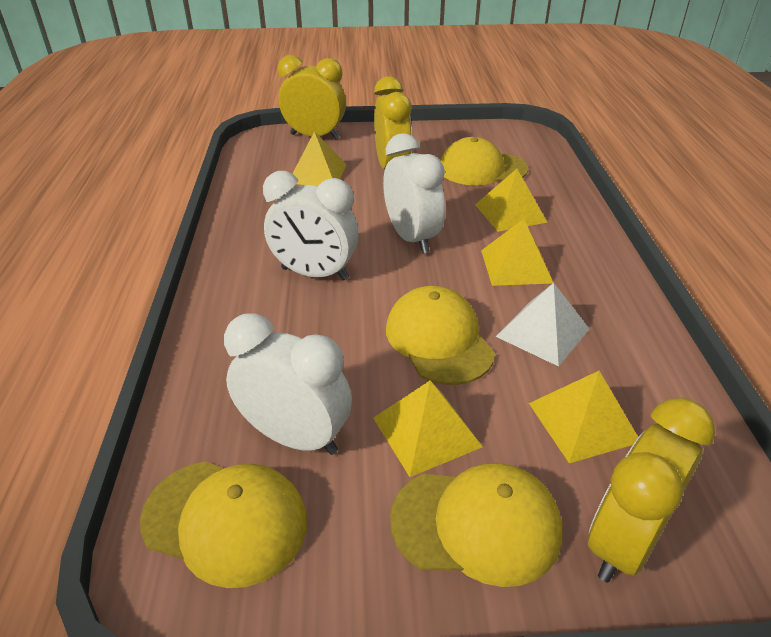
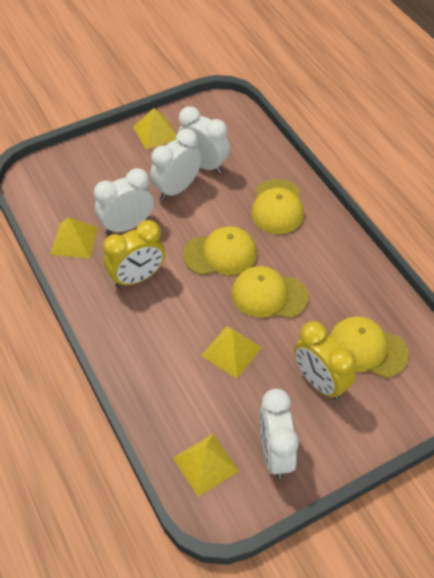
white clock: [224,313,352,455] [263,171,359,280] [383,133,445,254] = 3 -> [94,168,154,235] [150,129,201,200] [177,107,230,174] [259,389,299,479] = 4
white pyramid: [496,283,589,367] = 1 -> none = 0
yellow clock: [278,55,346,139] [374,76,412,169] [588,398,715,582] = 3 -> [103,220,165,288] [294,321,356,400] = 2
yellow pyramid: [293,131,346,186] [373,381,483,477] [475,169,548,232] [481,219,553,286] [529,371,638,463] = 5 -> [50,217,98,259] [133,108,177,150] [173,434,239,497] [201,326,262,378] = 4

